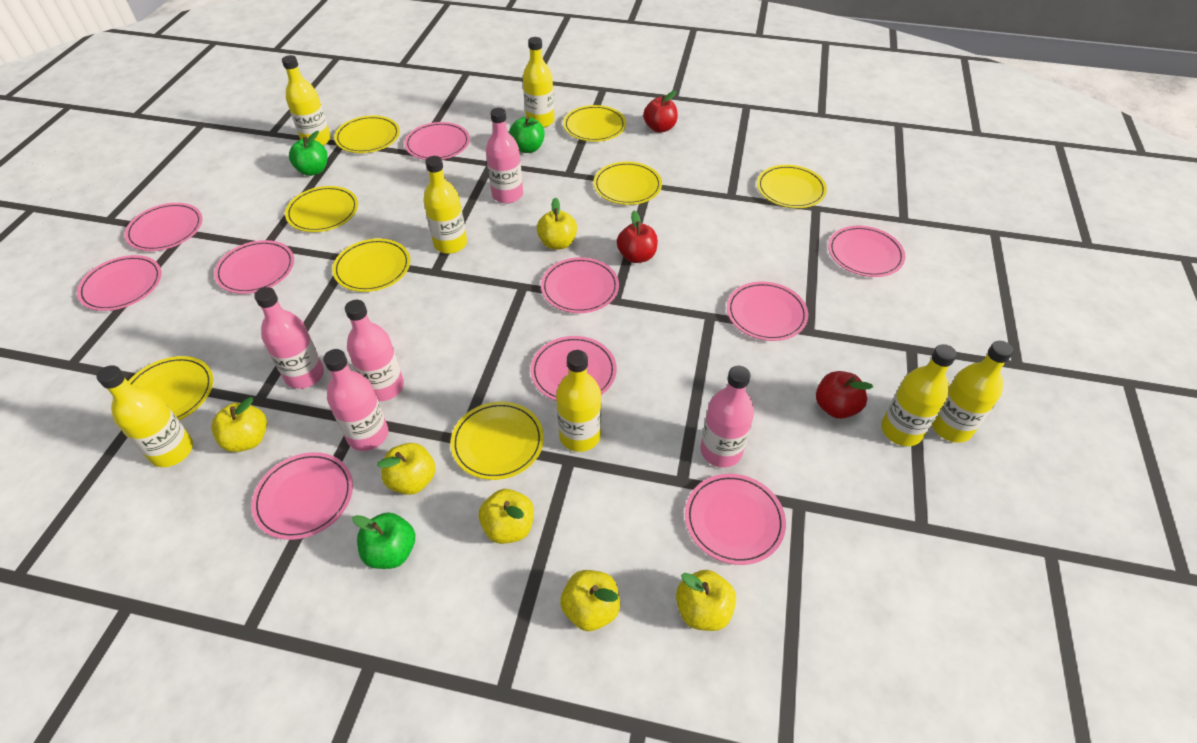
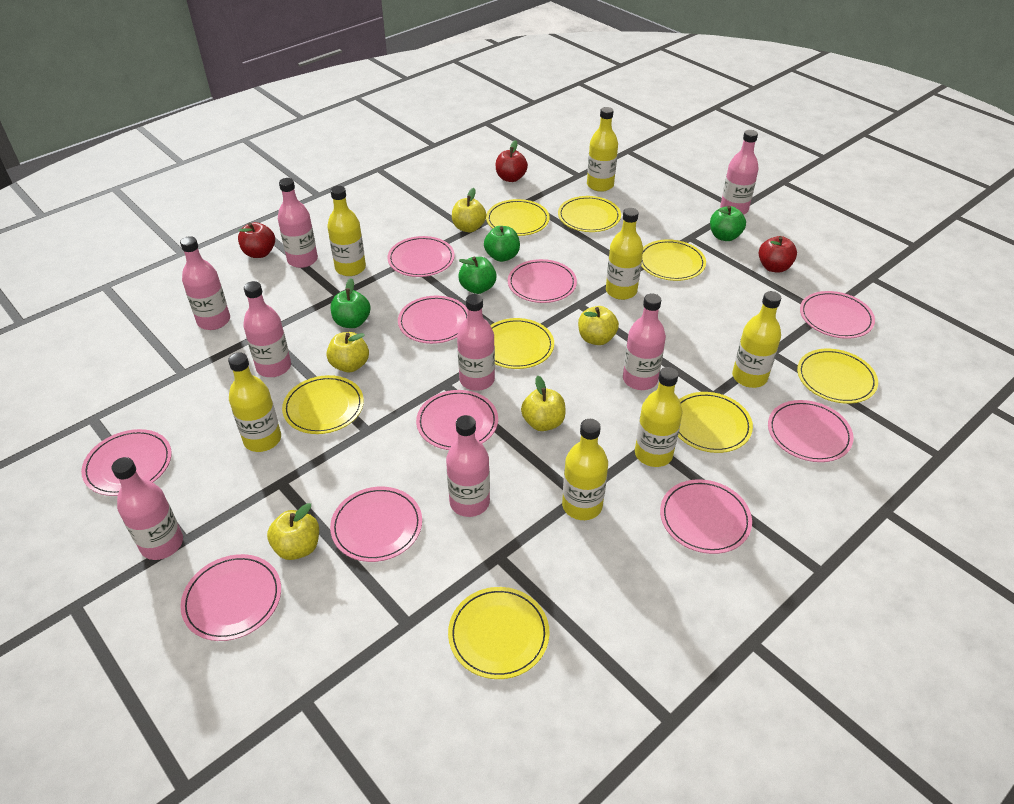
green apple: [289,131,328,176] [352,512,415,569] [509,116,545,153] = 3 -> [331,278,371,328] [458,256,497,294] [484,226,520,262] [710,206,746,241] = 4
pink bottle: [254,287,324,389] [323,349,388,451] [345,300,404,401] [486,108,523,203] [700,366,754,468] = 5 -> [112,457,183,560] [180,236,230,330] [243,281,291,377] [278,178,318,268] [446,415,490,517] [457,294,495,391] [623,293,666,390] [720,130,759,215] = 8
yellow apple: [211,397,267,452] [377,443,436,495] [479,489,534,544] [537,198,577,250] [560,570,620,631] [676,570,736,631] = 6 -> [267,503,319,560] [326,332,369,372] [452,188,486,232] [521,376,566,431] [578,306,619,345] = 5

